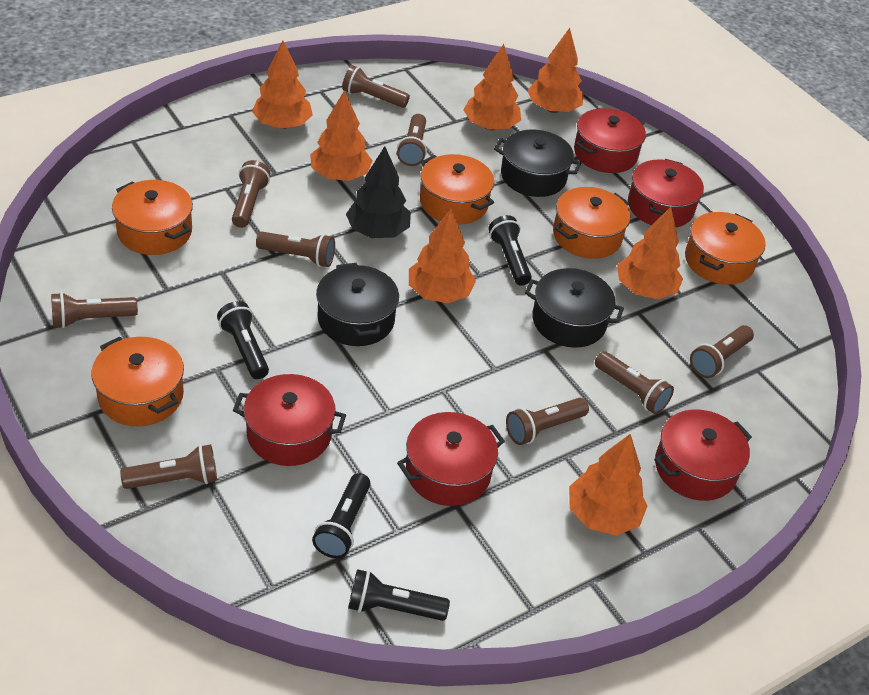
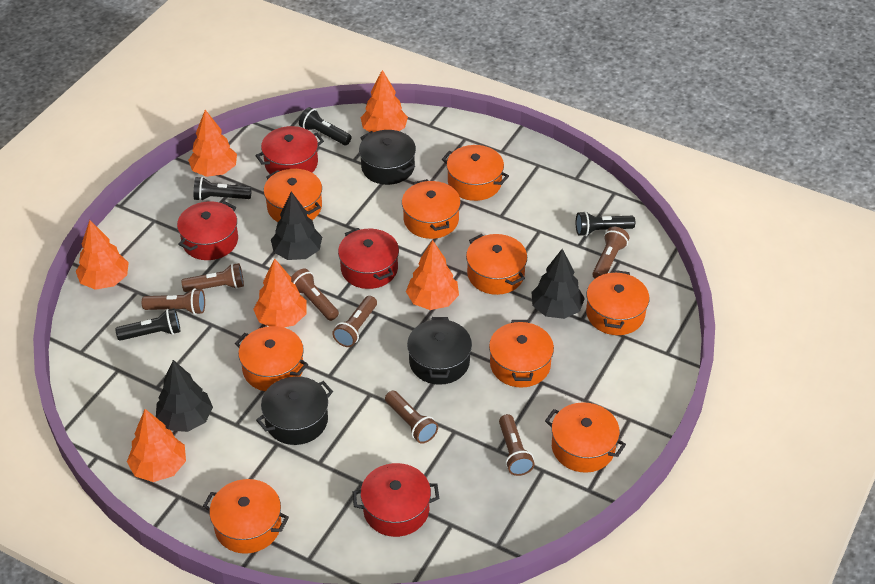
black tree: [346,146,411,238] = 1 -> [156,360,213,432] [271,191,322,260] [531,249,585,319] = 3
brown flashlight: [51,292,138,328] [120,444,217,489] [232,160,270,228] [256,232,335,267] [342,65,410,108] [397,114,427,166] [506,398,589,445] [595,351,674,414] [690,325,754,378] = 9 -> [142,288,205,315] [181,263,244,292] [291,268,339,321] [332,296,377,347] [385,391,438,444] [499,414,535,476] [592,227,629,279] = 7
orange pot: [91,337,184,426] [112,180,193,255] [420,154,494,225] [553,187,630,259] [685,212,765,285] = 5 -> [203,479,289,554] [235,326,308,391] [264,169,322,222] [402,179,461,239] [442,145,509,201] [466,234,527,295] [489,320,554,388] [545,402,626,473] [586,270,649,335] = 9
orange tree: [252,40,313,129] [310,90,372,181] [409,209,476,303] [463,44,521,130] [527,28,583,113] [569,434,647,536] [617,207,683,299] = 7 -> [76,220,129,290] [127,409,186,482] [188,110,237,177] [253,258,307,327] [360,70,408,132] [406,240,459,310] = 6
red pot: [233,374,346,466] [397,412,505,506] [574,108,646,173] [628,159,704,227] [654,409,752,501] = 5 -> [177,201,238,260] [255,126,324,174] [338,228,399,289] [353,463,439,537] = 4

